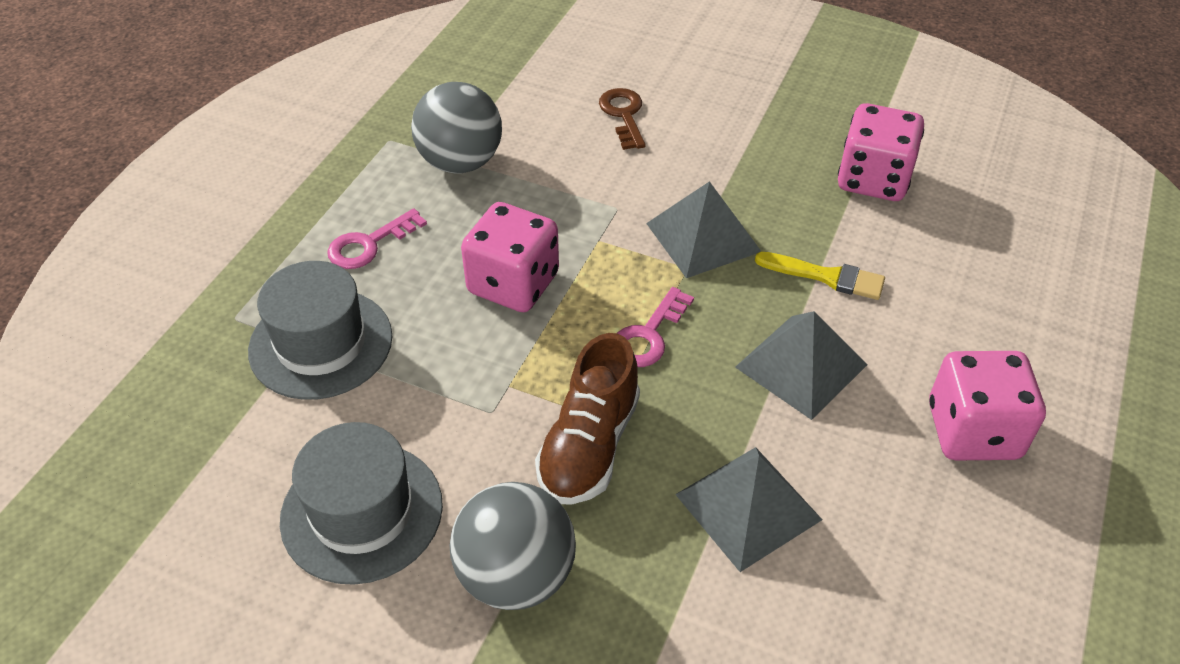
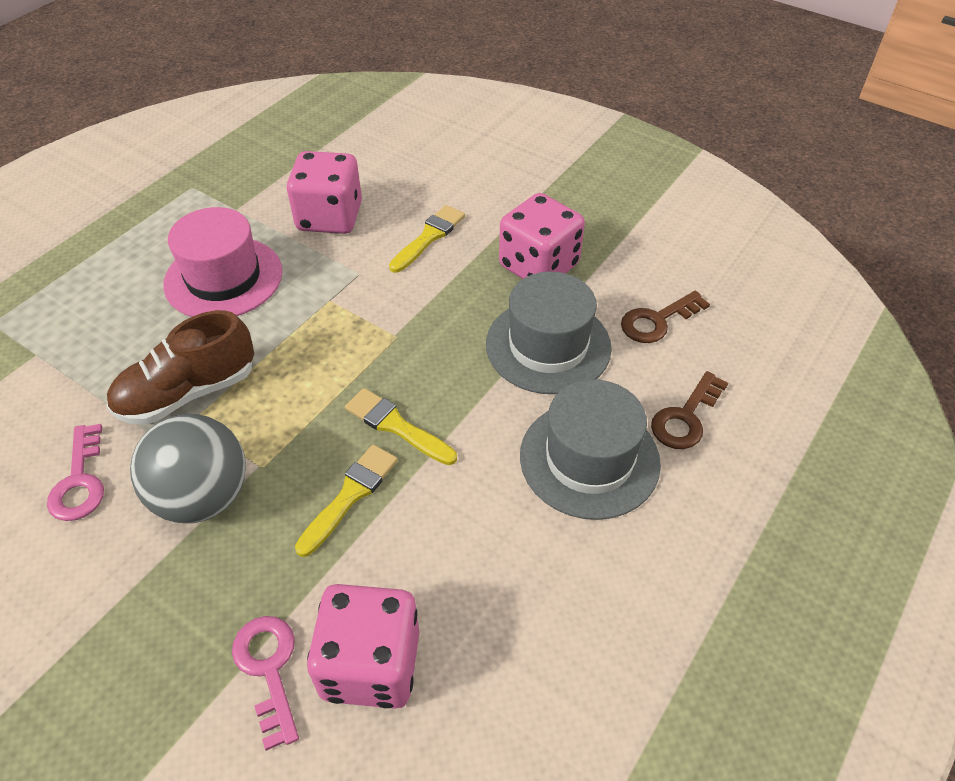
brown key: [599,88,646,150] = 1 -> [621,291,710,343] [651,371,728,449] = 2
grey ball: [411,82,502,173] [449,482,576,610] = 2 -> [130,414,246,523] = 1
grey pyramid: [646,181,762,278] [675,447,822,572] [735,311,867,420] = 3 -> none = 0
pink hat: none = 0 -> [163,207,283,317] = 1
yellow brush: [755,252,885,300] = 1 -> [295,445,398,557] [345,388,457,465] [389,205,465,273] = 3

